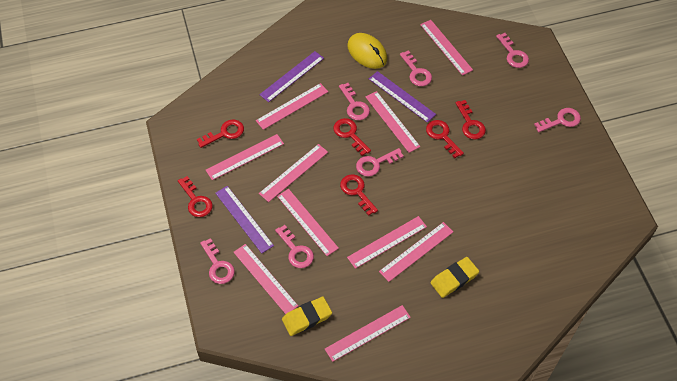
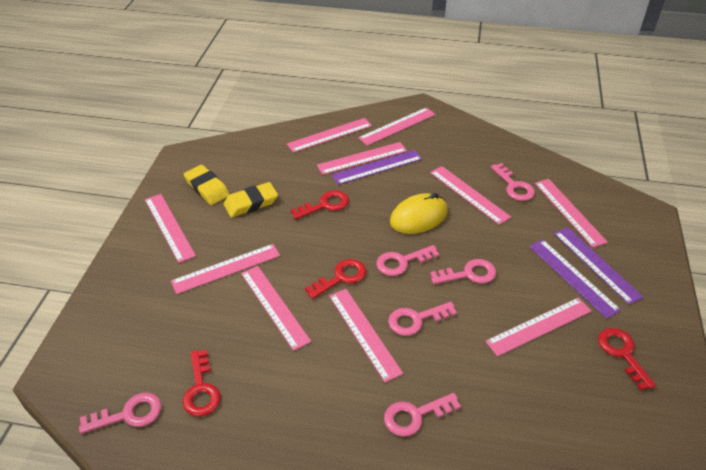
pink key: [200,238,235,284] [275,225,314,268] [339,83,370,120] [356,148,404,177] [400,50,432,86] [496,33,529,68] [534,108,581,132] = 7 -> [79,393,161,434] [376,245,439,276] [384,393,461,437] [388,302,457,336] [430,259,496,284] [491,163,535,201] = 6
red key: [178,176,213,217] [197,119,244,148] [334,118,371,156] [340,174,378,216] [426,120,464,158] [456,100,486,139] = 6 -> [183,350,221,416] [291,190,349,219] [305,259,366,299] [598,328,656,390] = 4

